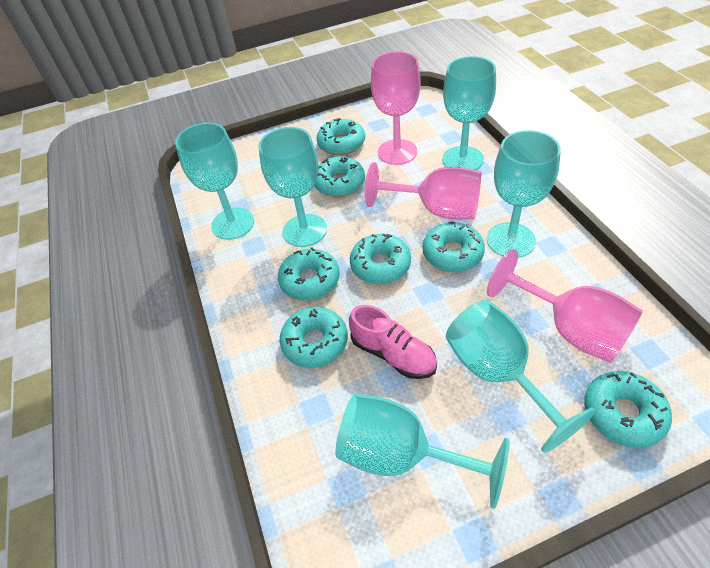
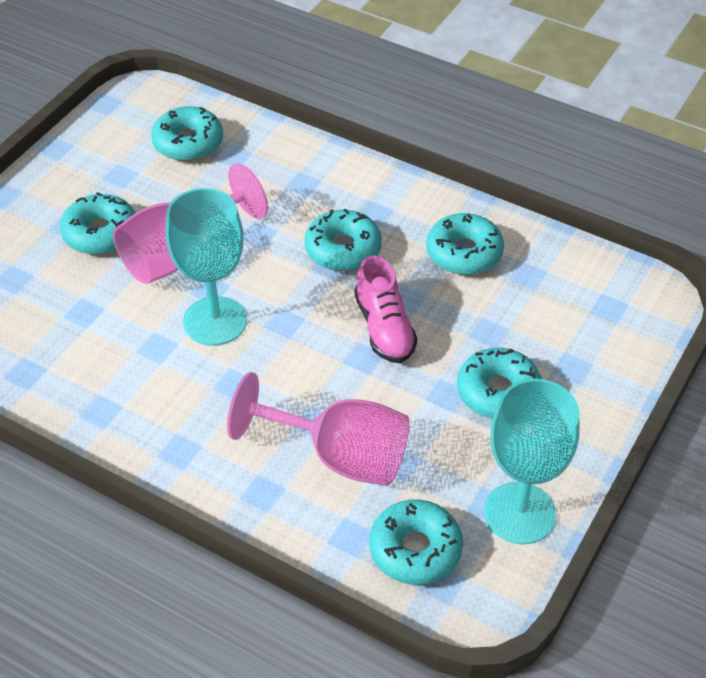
pink goblet: [365,162,481,220] [371,51,421,165] [487,249,643,363] = 3 -> [113,163,268,284] [227,372,410,486] = 2
turquoise donut: [278,247,340,300] [280,307,348,368] [315,156,365,197] [317,118,365,155] [350,234,411,284] [423,222,485,272] [584,371,672,448] = 7 -> [60,192,135,254] [151,106,223,161] [304,209,382,271] [369,499,463,585] [426,213,504,275] [457,348,542,419] = 6
turquoise goblet: [175,123,254,240] [259,127,327,247] [336,394,510,509] [442,56,496,170] [446,300,596,453] [487,130,561,258] = 6 -> [166,188,247,346] [484,379,580,545] = 2

